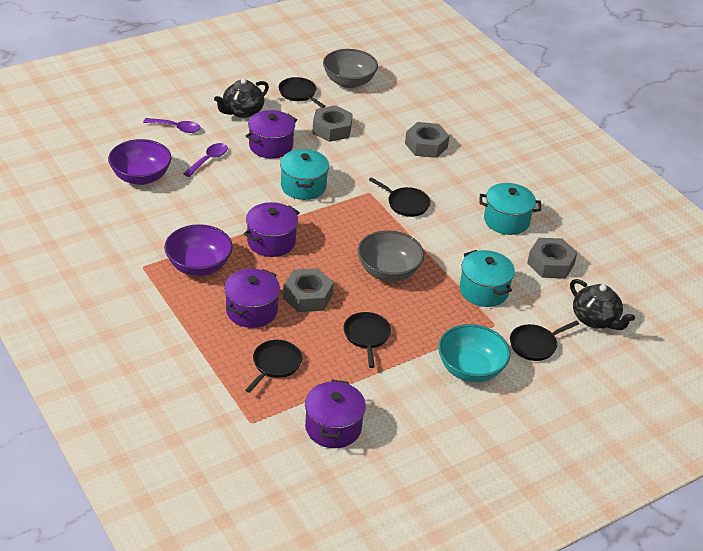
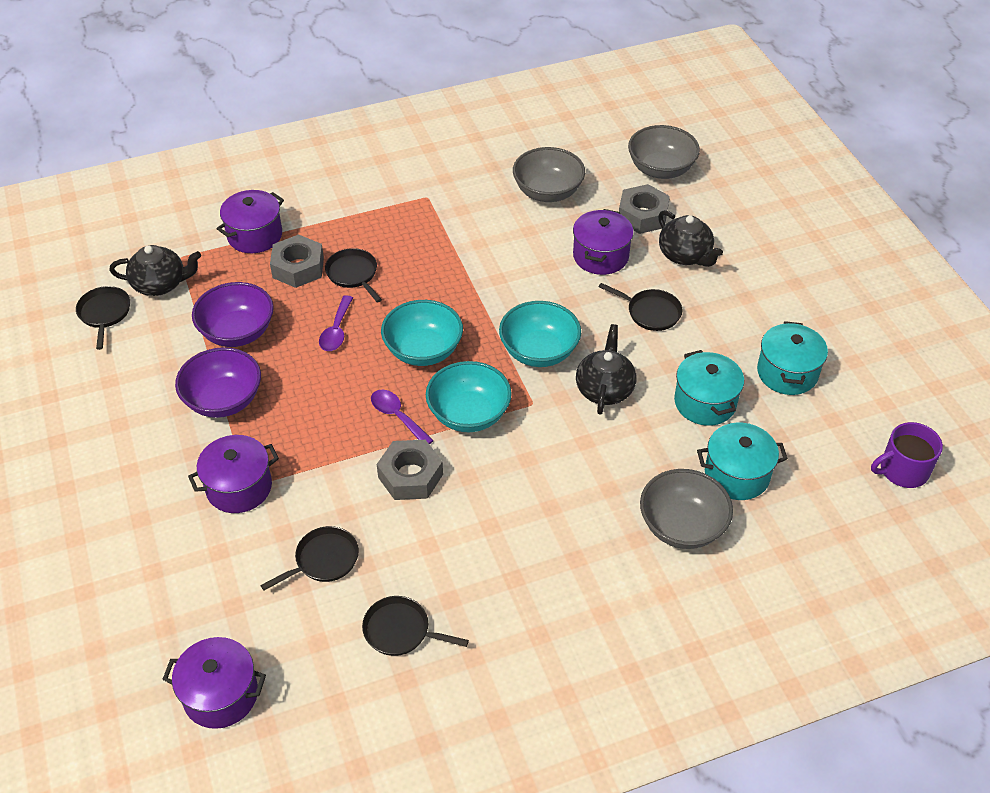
black teapot: [214,78,269,118] [570,279,635,330] = 2 -> [109,245,201,296] [576,324,636,415] [658,210,723,267] = 3
grey bowl: [323,49,378,88] [358,230,424,281] = 2 -> [513,147,585,202] [628,125,700,179] [640,469,733,549] = 3
grey nut: [283,268,334,312] [312,105,353,142] [405,122,449,158] [527,238,578,278] = 4 -> [270,234,324,288] [377,440,443,500] [619,184,670,234] = 3
purple mug: none = 0 -> [871,422,943,488] = 1
turquoise bowl: [438,324,510,382] = 1 -> [381,300,463,366] [426,361,512,432] [499,301,581,367] = 3

